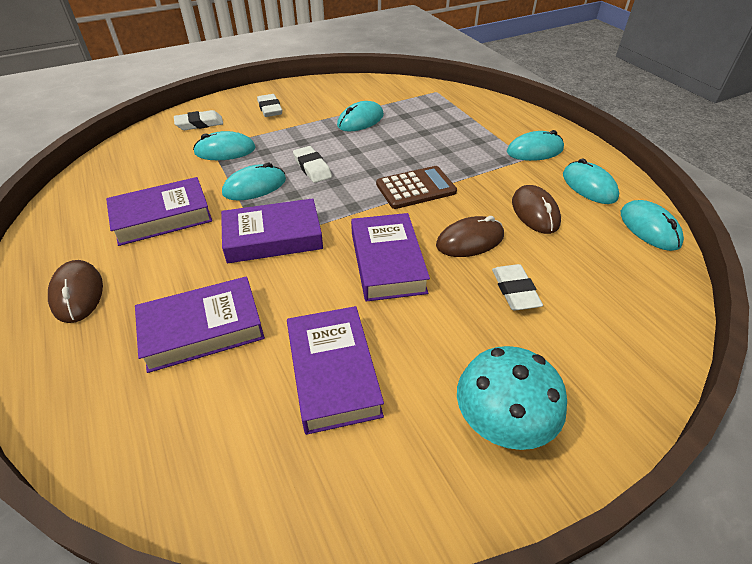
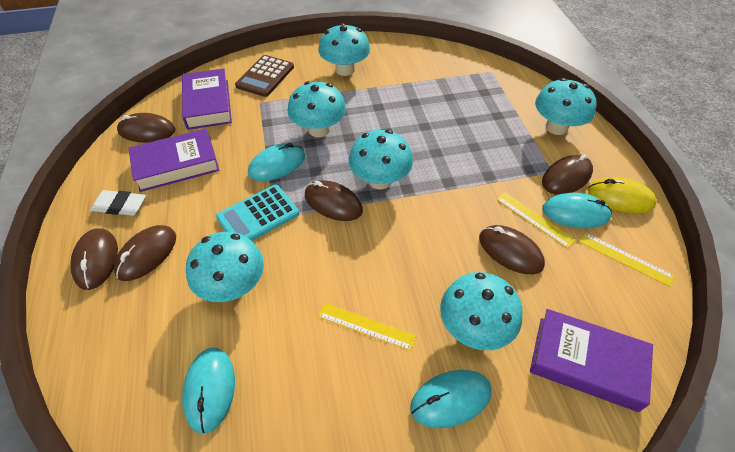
brown mouse: [48,260,103,323] [436,216,504,257] [512,185,561,234] = 3 -> [70,228,118,290] [114,225,176,281] [117,113,175,142] [305,180,363,221] [479,225,545,275] [542,155,593,195] = 6
purple book: [106,177,212,246] [135,276,265,373] [221,198,323,263] [287,306,384,435] [351,213,430,302] = 5 -> [129,128,220,192] [182,68,232,130] [530,309,653,412] = 3
turquoise calculator: none = 0 -> [216,185,299,241] = 1
turquoise mouse: [193,131,255,160] [222,163,286,201] [337,101,384,131] [507,130,564,161] [563,158,619,204] [621,200,684,251] = 6 -> [182,347,235,434] [248,143,305,181] [410,370,491,428] [542,193,612,228] = 4
turquoise mushroom: [457,346,567,450] = 1 -> [186,232,264,302] [288,81,346,137] [318,23,370,76] [349,130,413,189] [440,272,523,350] [535,78,597,135] = 6
white eraser: [174,110,223,130] [257,94,282,117] [293,146,332,183] [492,264,543,310] = 4 -> [90,190,146,216] = 1
yellow mouse: none = 0 -> [587,177,657,213] = 1
yellow ruler: none = 0 -> [318,303,416,351] [496,192,576,249] [579,233,675,287] = 3

